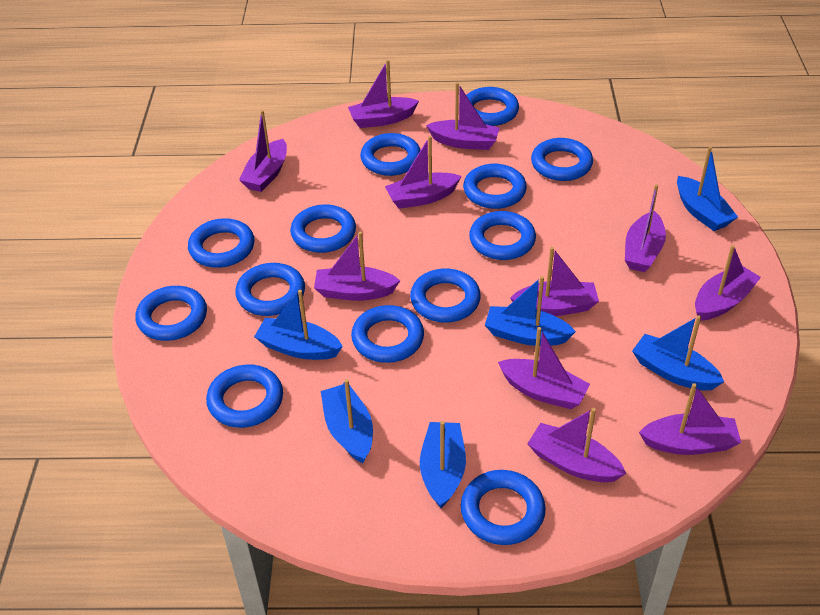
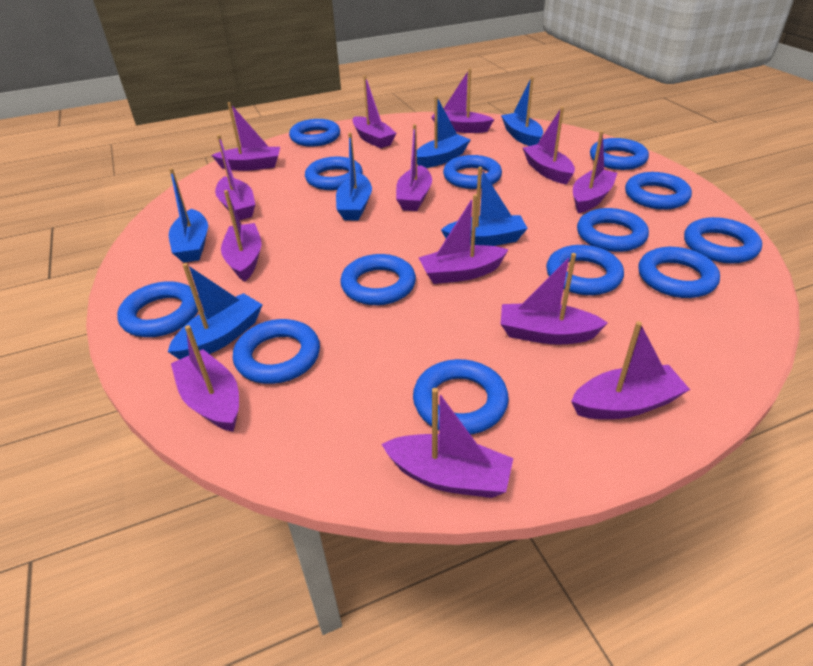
purple boat: [239,110,287,192] [314,232,400,301] [348,60,419,128] [385,136,461,209] [426,82,500,150] [498,327,590,409] [510,247,599,316] [527,408,626,482] [625,184,666,272] [639,383,741,455] [695,245,761,321] = 11 -> [171,325,239,432] [211,102,280,171] [215,135,255,220] [221,190,262,282] [352,76,397,148] [382,388,513,498] [396,124,432,211] [419,194,509,284] [431,68,494,133] [501,253,608,344] [523,107,575,185] [571,321,690,419] [573,131,617,213] = 13

